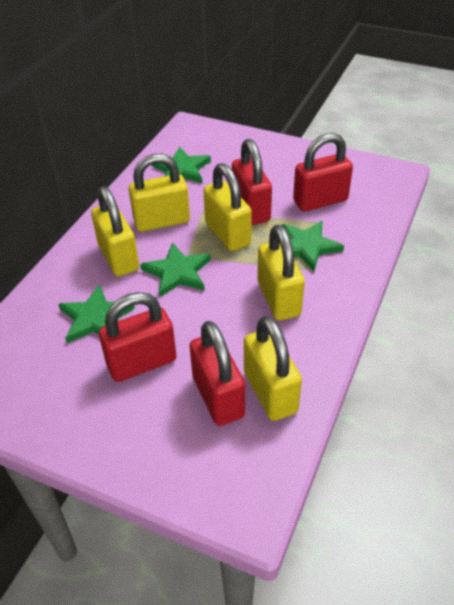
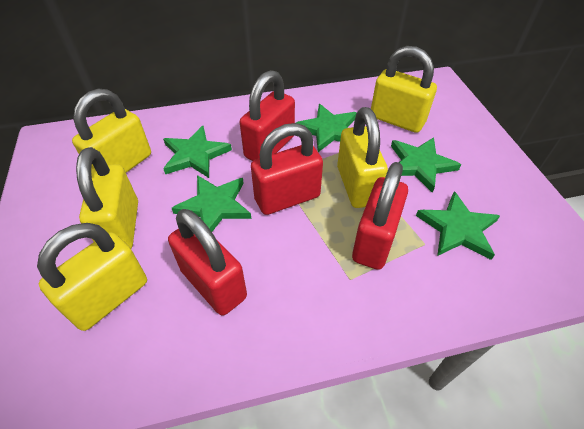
green star: [58,284,135,343] [140,243,211,297] [152,147,211,183] [281,221,344,271] = 4 -> [163,126,232,178] [172,175,251,232] [296,104,357,152] [391,137,461,193] [416,191,500,260] = 5

